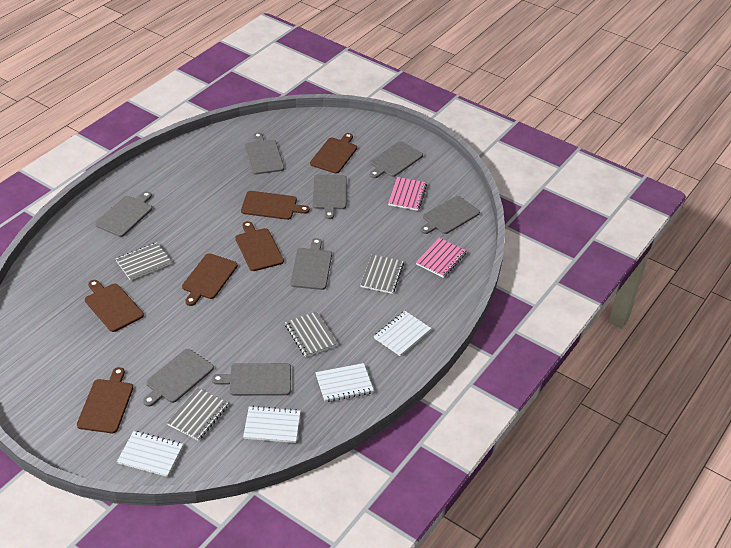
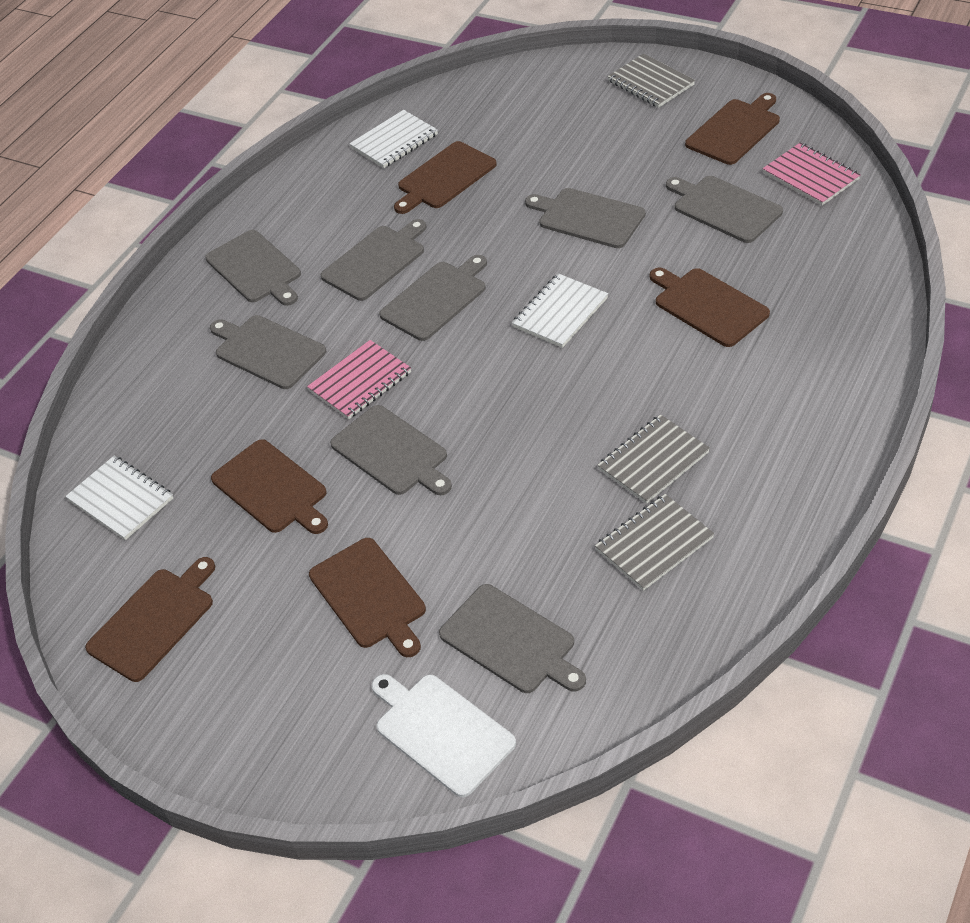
grey notebook: [116,242,172,281] [167,388,228,441] [285,311,338,357] [360,254,404,294] = 4 -> [595,494,714,591] [598,414,710,504] [607,53,695,108] = 3
white cutting board: none = 0 -> [371,674,516,797] = 1
white notebook: [117,431,183,477] [243,406,301,443] [316,363,374,402] [374,311,431,356] = 4 -> [65,456,173,540] [349,110,438,168] [512,273,608,348] = 3

